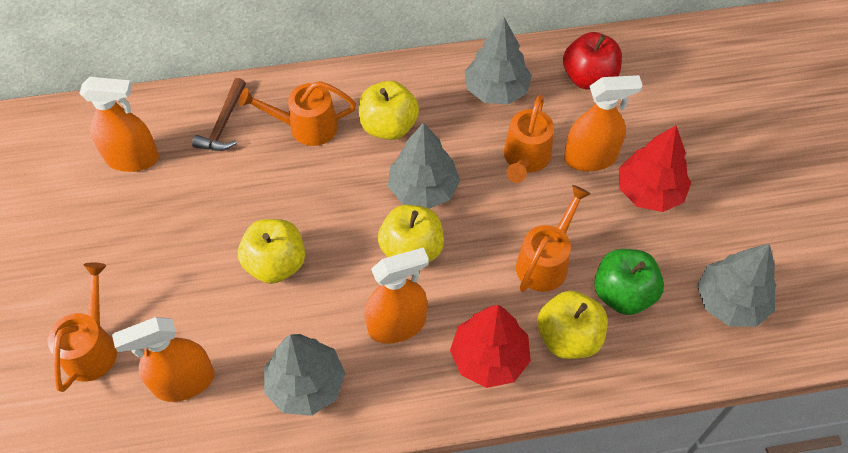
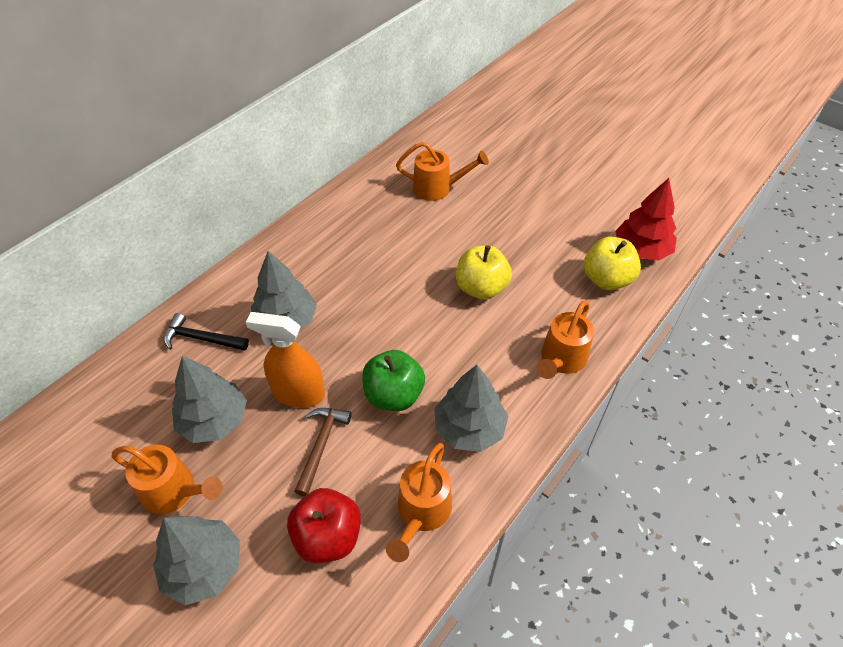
black hammer: none = 0 -> [164,313,249,351] = 1
orange spray bottle: [79,77,159,172] [112,317,215,402] [364,247,429,344] [564,75,643,171] = 4 -> [246,312,325,408] = 1
red tree: [450,305,531,388] [619,125,691,212] = 2 -> [615,178,677,260] = 1
yellow apple: [238,219,305,284] [359,81,419,140] [378,205,444,262] [537,290,607,359] = 4 -> [456,245,512,300] [584,237,641,290] = 2

